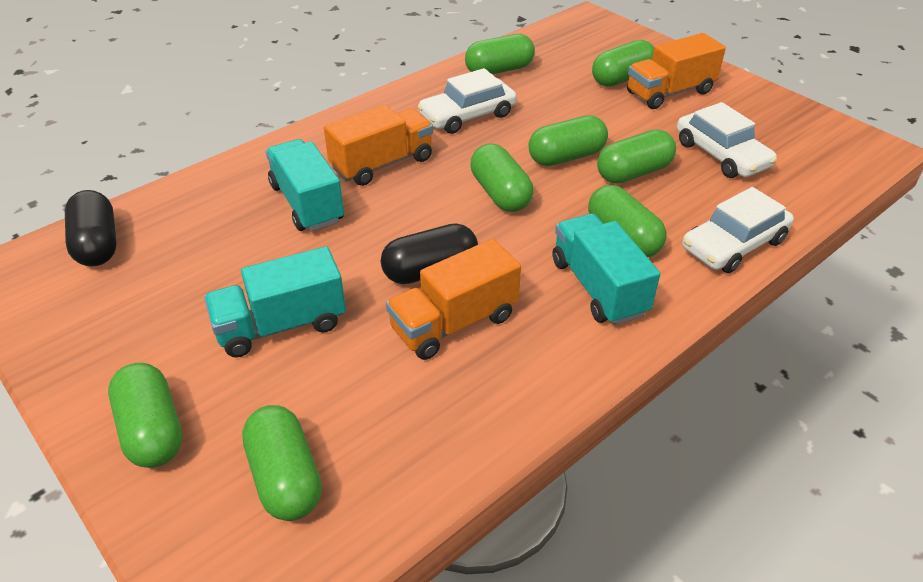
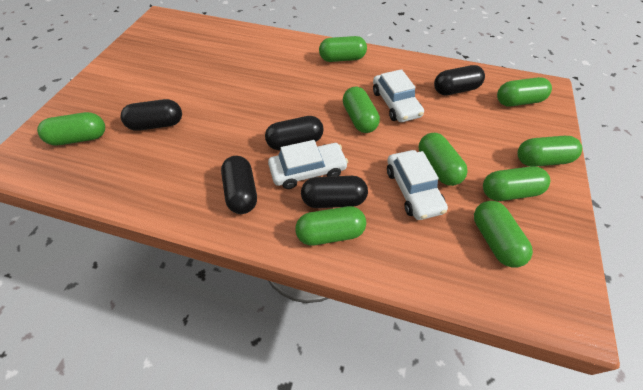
black capsule: [65,190,117,266] [381,223,478,284] = 2 -> [121,99,182,131] [221,156,257,214] [265,116,324,150] [301,176,368,208] [434,65,485,95] = 5
green capsule: [108,363,183,468] [242,405,322,521] [465,34,535,74] [470,143,533,212] [529,115,608,166] [588,185,667,257] [592,40,654,87] [597,130,676,184] = 8 -> [37,112,105,145] [295,206,366,245] [319,36,367,62] [343,86,380,133] [419,133,468,186] [474,201,533,267] [483,166,550,201] [497,77,552,107] [517,136,582,167] = 9
orange truck: [324,104,433,186] [386,239,521,360] [627,33,726,109] = 3 -> none = 0
turquoise truck: [204,246,346,358] [266,139,344,231] [552,214,660,325] = 3 -> none = 0

